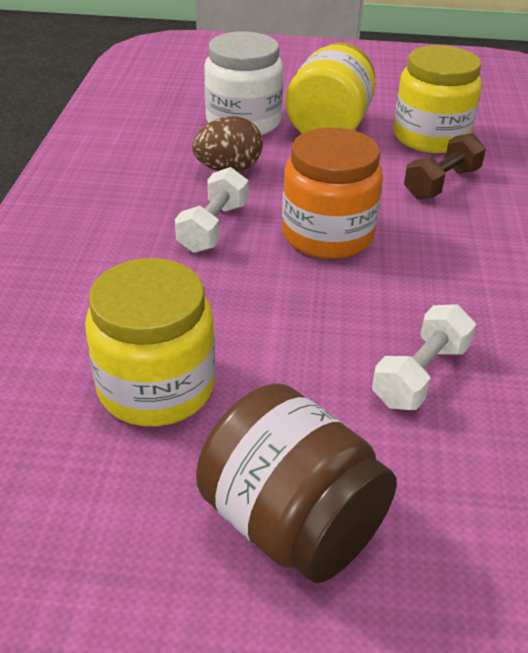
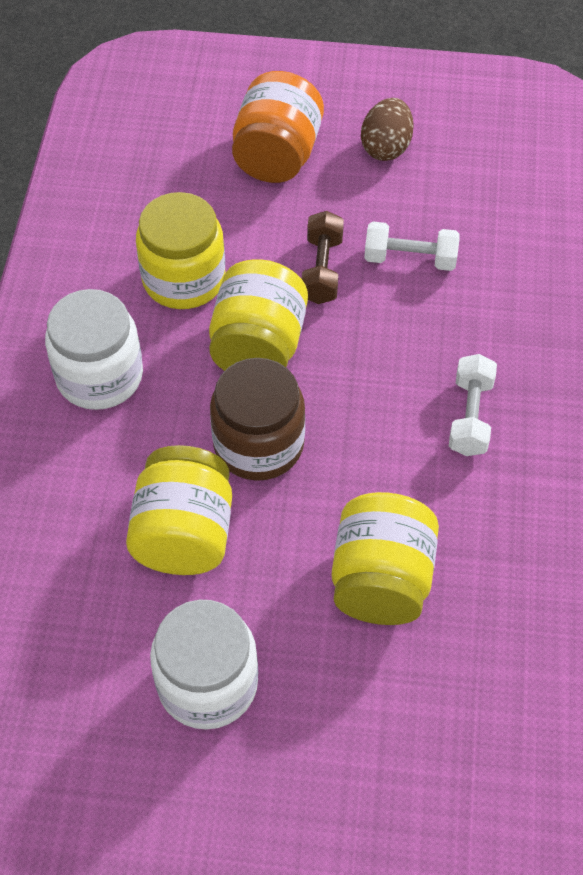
white jar: [204,32,283,135] = 1 -> [45,289,143,410] [150,600,258,730] = 2
yellow jar: [85,258,215,426] [285,43,375,134] [393,45,482,153] = 3 -> [126,445,232,575] [136,192,225,309] [209,259,308,371] [332,492,439,625] = 4

